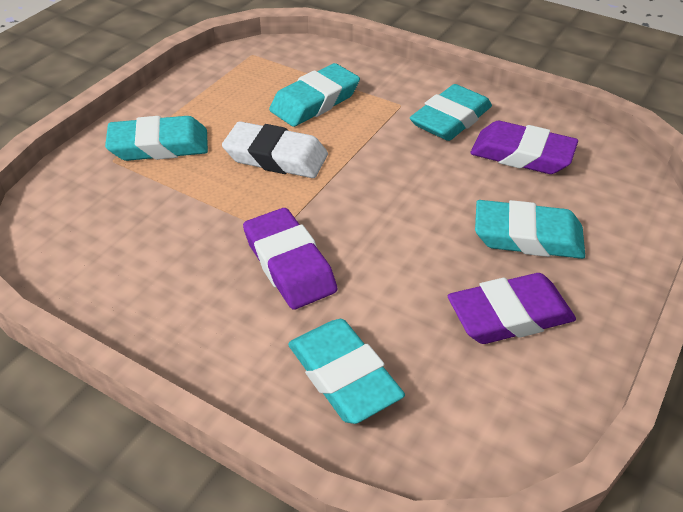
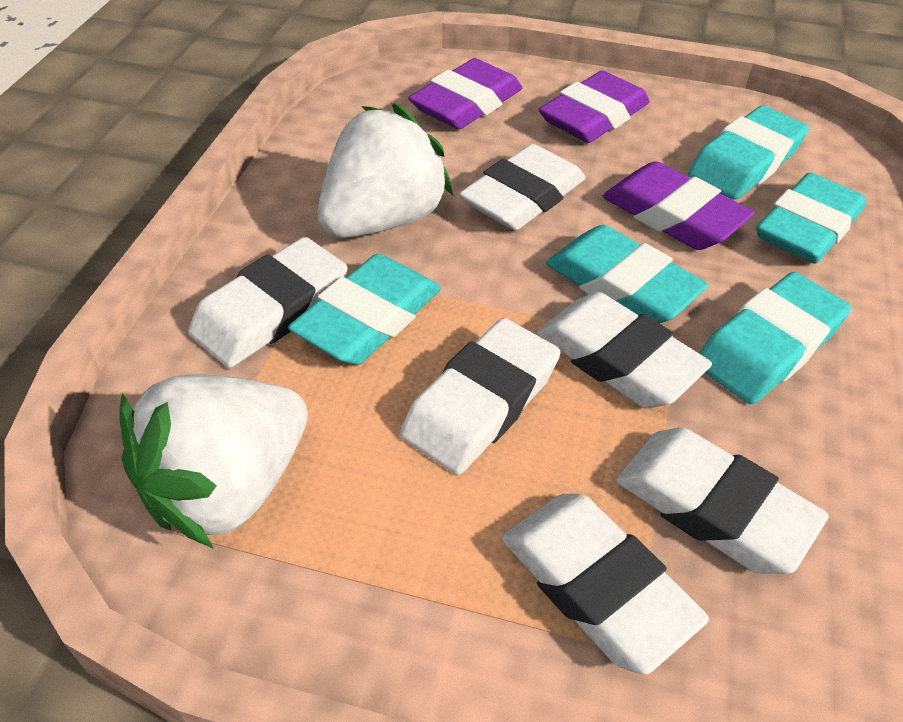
white eraser: [222,121,328,178] = 1 -> [188,237,348,368] [400,318,560,475] [459,144,585,230] [502,494,709,674] [536,292,712,408] [616,428,829,574] = 6
white strawberry: none = 0 -> [119,375,308,549] [317,103,453,238] = 2

